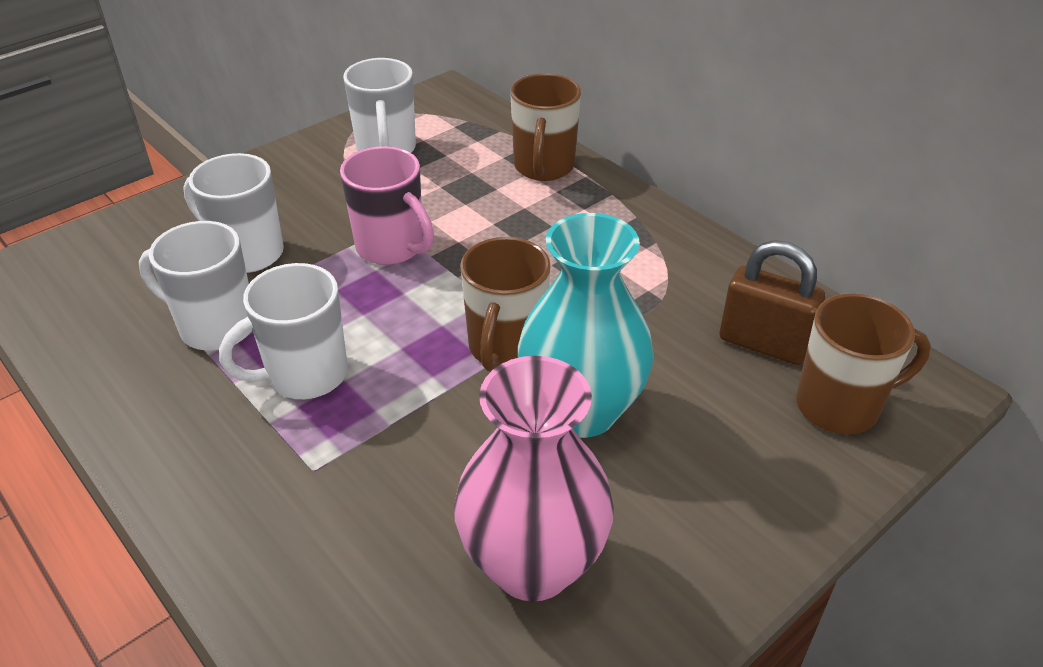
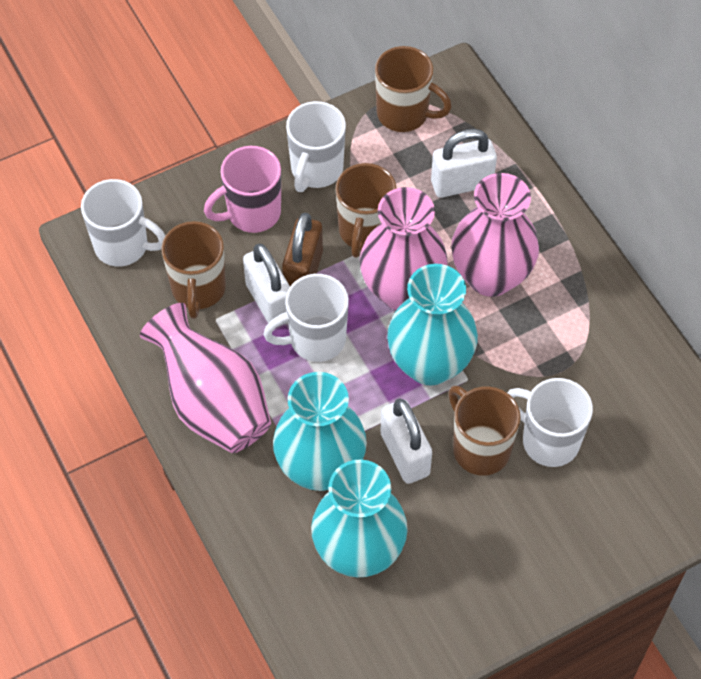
brown mug: [460,237,551,371] [510,73,581,181] [796,293,931,435] = 3 -> [161,221,226,319] [335,163,397,258] [375,46,452,132] [448,386,521,476] = 4
pink vase: [454,356,614,602] = 1 -> [140,303,271,453] [360,187,448,310] [451,173,539,297] = 3
turquoise vase: [518,213,654,438] = 1 -> [273,372,367,491] [311,460,408,578] [387,264,478,386] = 3
white padlock: none = 0 -> [243,244,290,327] [380,398,432,484] [431,129,497,198] = 3

